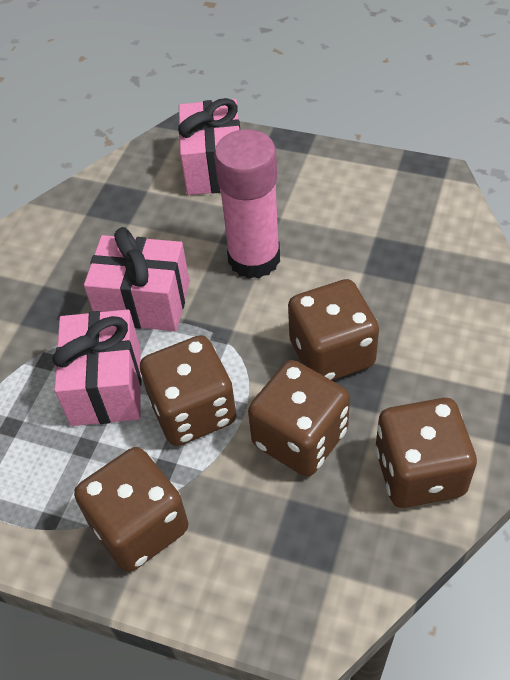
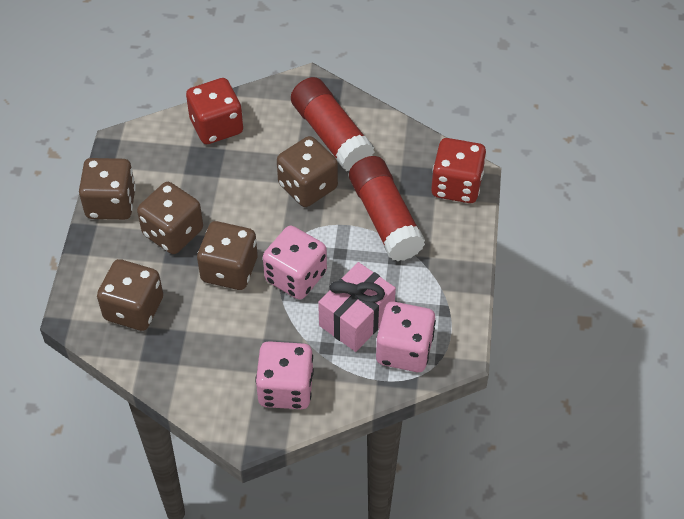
pink dice: none = 0 -> [255,341,314,409] [263,226,327,300] [376,301,436,372] = 3
pink gift: [52,309,141,426] [84,227,190,331] [178,98,240,195] = 3 -> [318,262,396,352] = 1
pink glue stick: [214,129,280,279] = 1 -> none = 0
red dice: none = 0 -> [186,78,243,144] [431,138,486,203] = 2
red glue stick: none = 0 -> [291,77,374,171] [349,156,425,261] = 2

